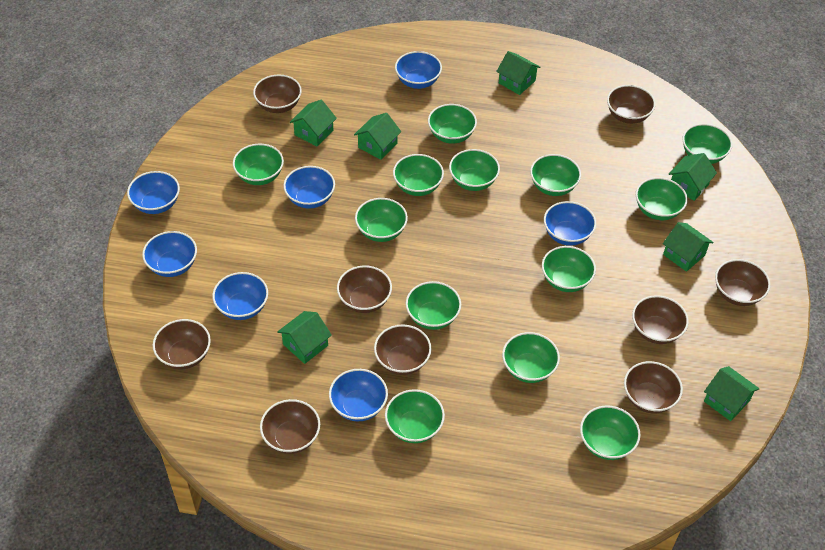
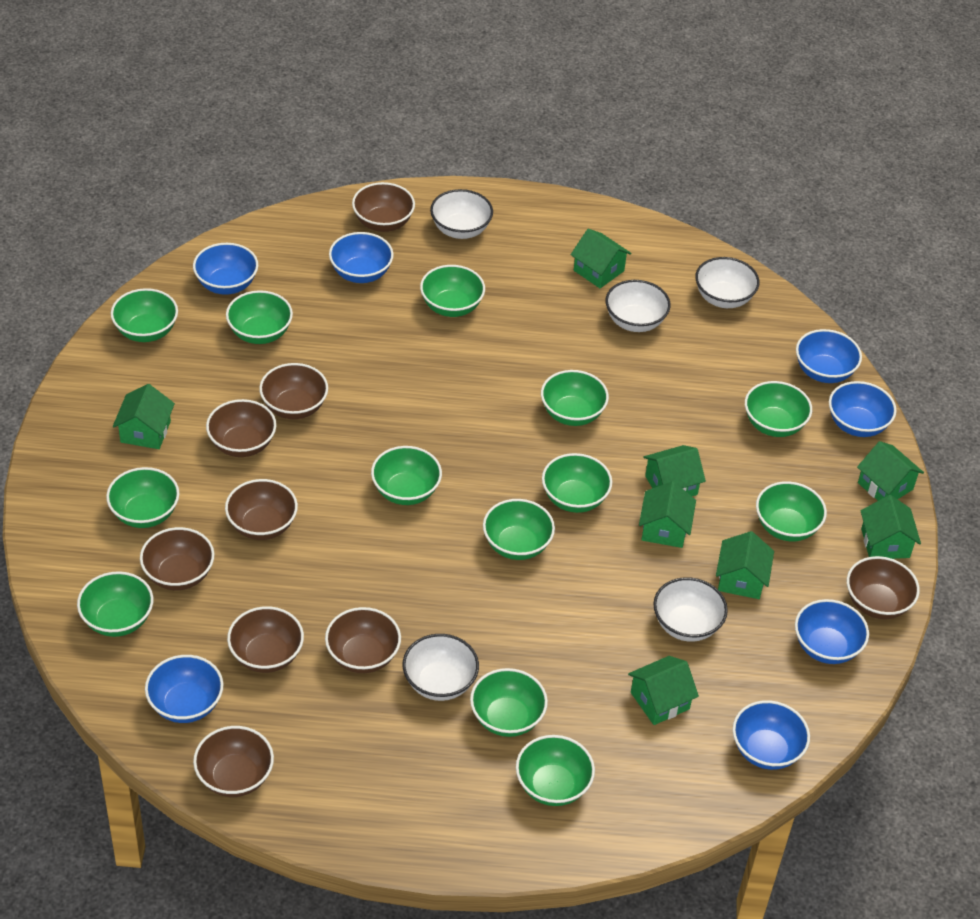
green house: [277,311,332,364] [290,100,337,147] [354,113,401,160] [496,51,541,95] [663,222,714,272] [669,153,717,201] [704,366,759,421] = 7 -> [113,384,175,449] [571,229,632,288] [628,656,699,725] [639,481,696,548] [643,445,706,496] [716,531,774,599] [857,441,924,501] [861,495,921,559] = 8
white bowl: none = 0 -> [403,634,479,701] [430,189,493,239] [605,280,671,332] [653,577,728,642] [695,257,759,308] = 5

